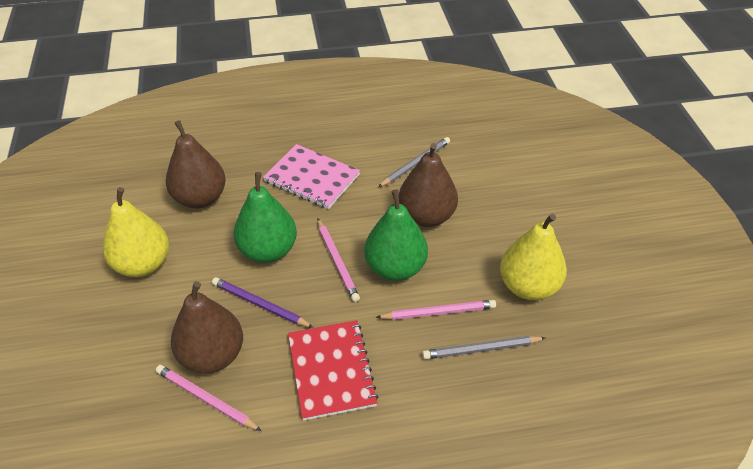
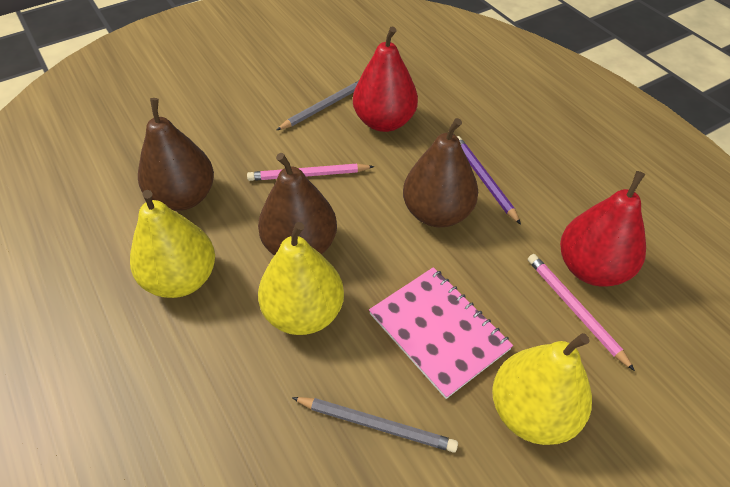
green pear: [233,172,297,263] [364,189,428,281] = 2 -> none = 0
pink pencil: [156,365,262,431] [318,219,360,302] [376,300,496,320] = 3 -> [247,164,374,181] [528,254,635,371] = 2
red notebook: [288,320,378,421] = 1 -> none = 0
red pear: none = 0 -> [353,26,418,132] [560,171,646,287] = 2
yellow pear: [103,187,169,277] [500,214,567,300] = 2 -> [130,190,215,298] [258,222,344,335] [492,333,592,445] = 3

